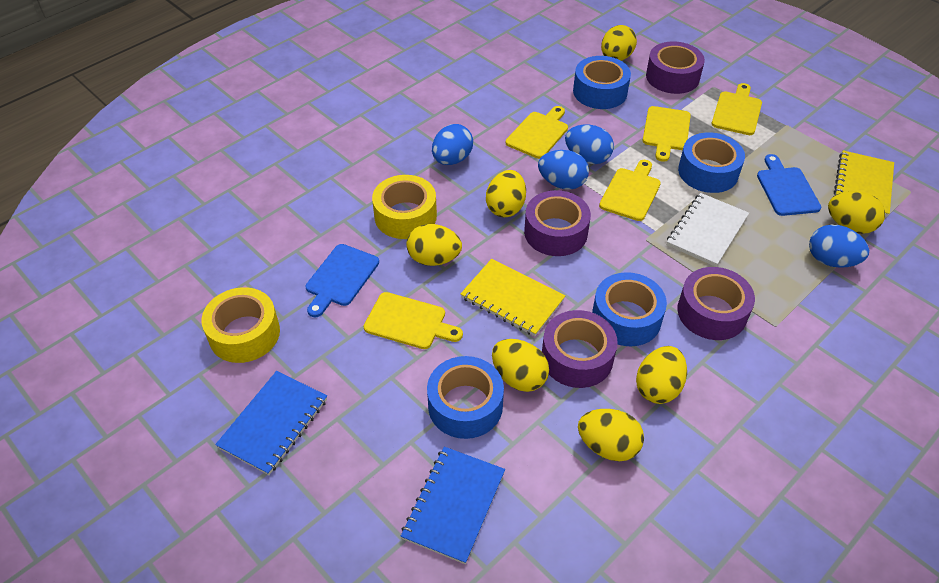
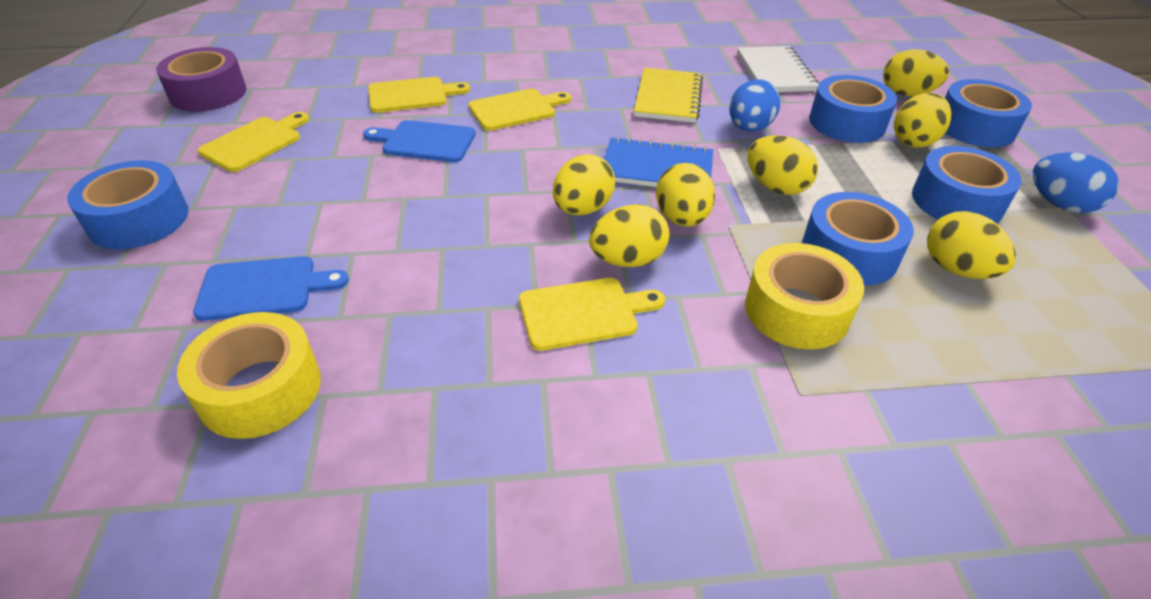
blue egg: [432,124,473,165] [538,150,589,190] [565,124,614,164] [809,225,869,268] = 4 -> [729,79,780,132] [1033,152,1119,213] = 2
blue notebook: [215,371,327,475] [401,447,505,564] = 2 -> [604,137,713,187] = 1
blue tape: [427,356,504,439] [573,56,631,109] [592,272,667,346] [678,132,745,193] = 4 -> [67,160,189,249] [802,192,914,285] [809,75,897,143] [912,146,1022,223] [945,79,1032,147] = 5
purple tape: [524,190,591,256] [542,310,618,388] [646,41,705,94] [677,267,755,340] = 4 -> [156,47,246,112] = 1
yellow cutting board: [364,292,463,349] [506,106,568,159] [599,160,661,221] [643,106,691,162] [711,83,762,135] = 5 -> [198,112,309,172] [368,77,470,113] [468,89,571,131] [519,278,665,351] = 4
yellow notebook: [461,259,565,336] [833,150,894,217] = 2 -> [634,68,703,123] = 1

